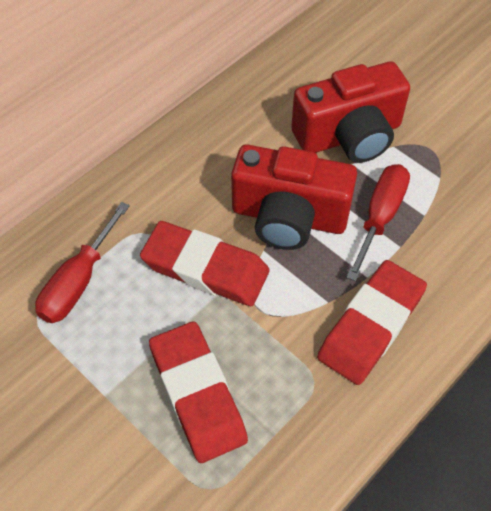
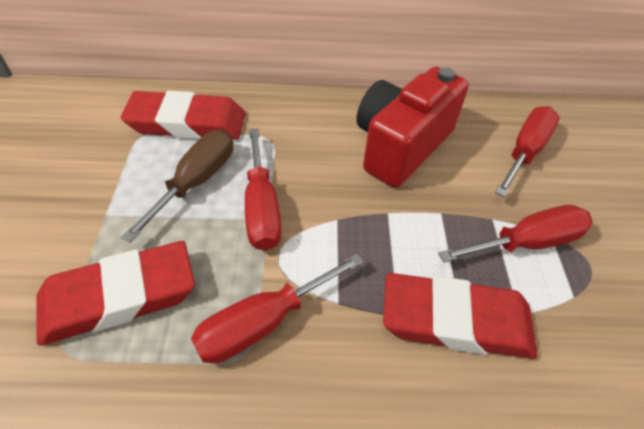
brown screwdriver: none = 0 -> [121,130,233,243] = 1
red camera: [231,145,357,250] [291,61,410,163] = 2 -> [356,67,469,188] = 1
red screwdriver: [35,202,130,323] [346,164,410,281] = 2 -> [191,254,364,363] [245,128,282,251] [438,205,593,263] [495,106,559,197] = 4

